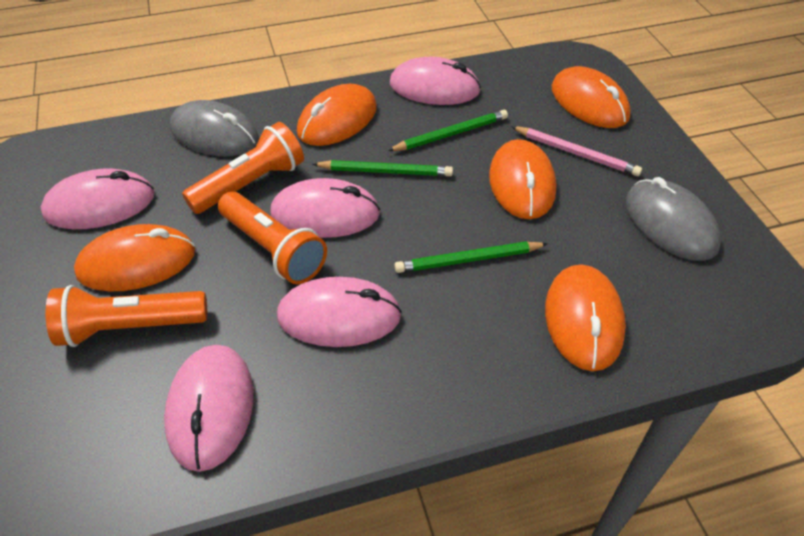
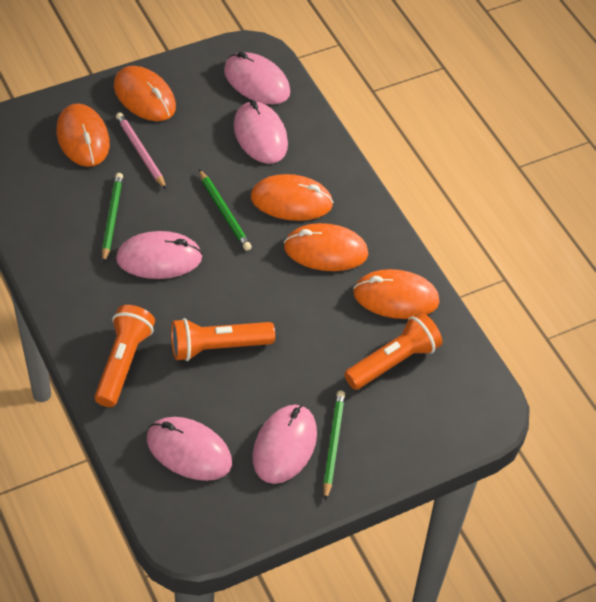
grey mouse: [170,100,259,156] [626,177,721,261] = 2 -> none = 0

